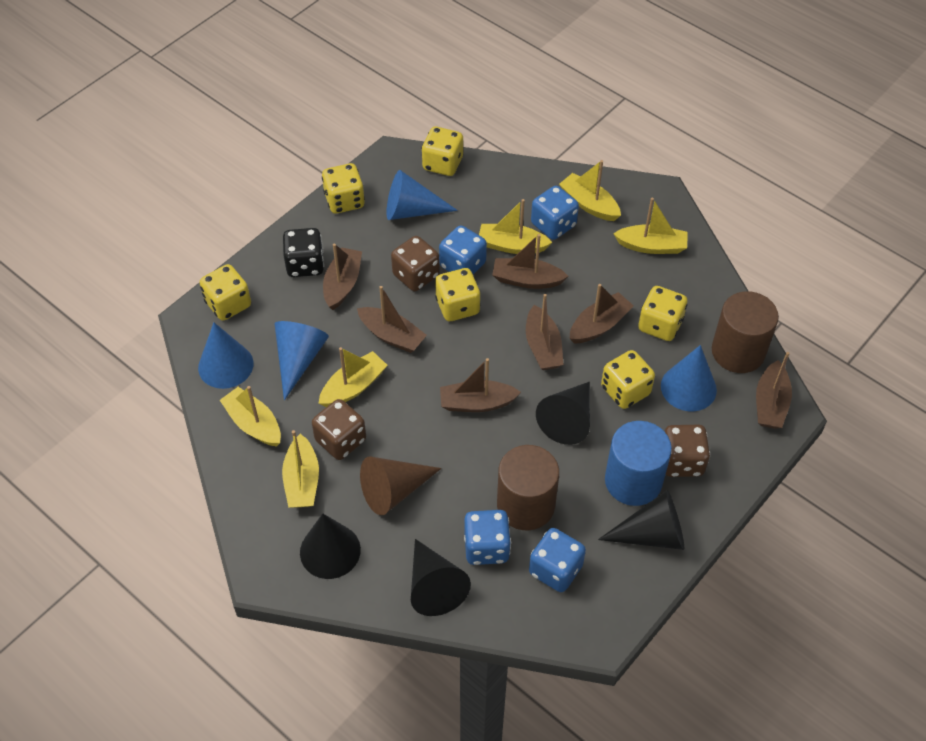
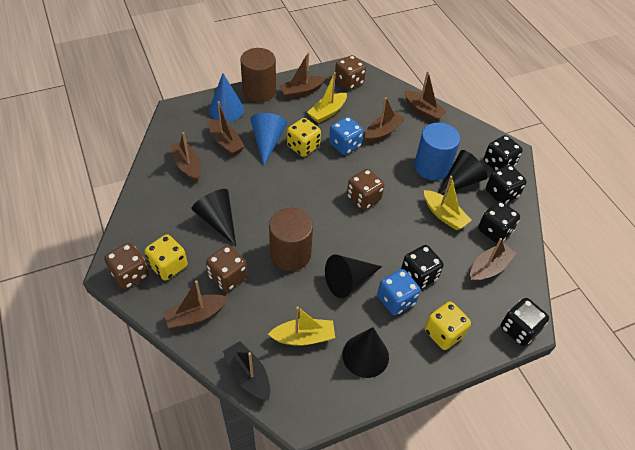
black boat: none = 0 -> [223,341,270,400] = 1
black dice: [283,228,324,277] = 1 -> [401,245,444,289] [478,201,520,243] [484,135,523,171] [486,165,527,204] [501,298,549,346] = 5
blue cone: [198,323,254,389] [275,321,329,400] [386,170,458,220] [661,345,717,411] = 4 -> [209,73,244,122] [250,113,287,166] = 2
blue dice: [439,225,487,275] [464,510,511,565] [529,528,586,592] [531,186,579,240] = 4 -> [329,117,364,155] [377,269,420,315] = 2
brown cone: [360,457,441,515] = 1 -> none = 0
brown dice: [312,399,366,460] [391,236,440,291] [665,425,710,477] = 3 -> [104,243,149,289] [206,245,248,292] [335,55,366,90] [347,169,384,210] = 4
yellow boat: [220,386,281,446] [282,430,319,508] [319,347,388,407] [479,199,552,254] [559,160,621,221] [613,198,688,254] = 6 -> [268,306,335,346] [307,72,347,123] [424,176,472,230] = 3
yellow dice: [200,264,251,321] [322,163,365,214] [422,126,463,176] [435,268,481,321] [601,350,655,409] [638,286,688,341] = 6 -> [144,234,187,280] [287,118,321,157] [425,302,471,350] = 3

